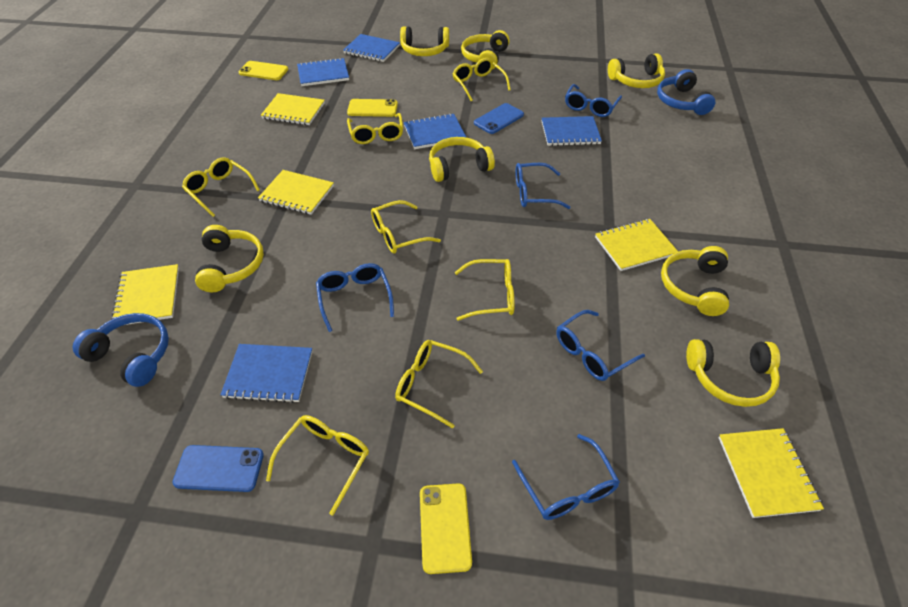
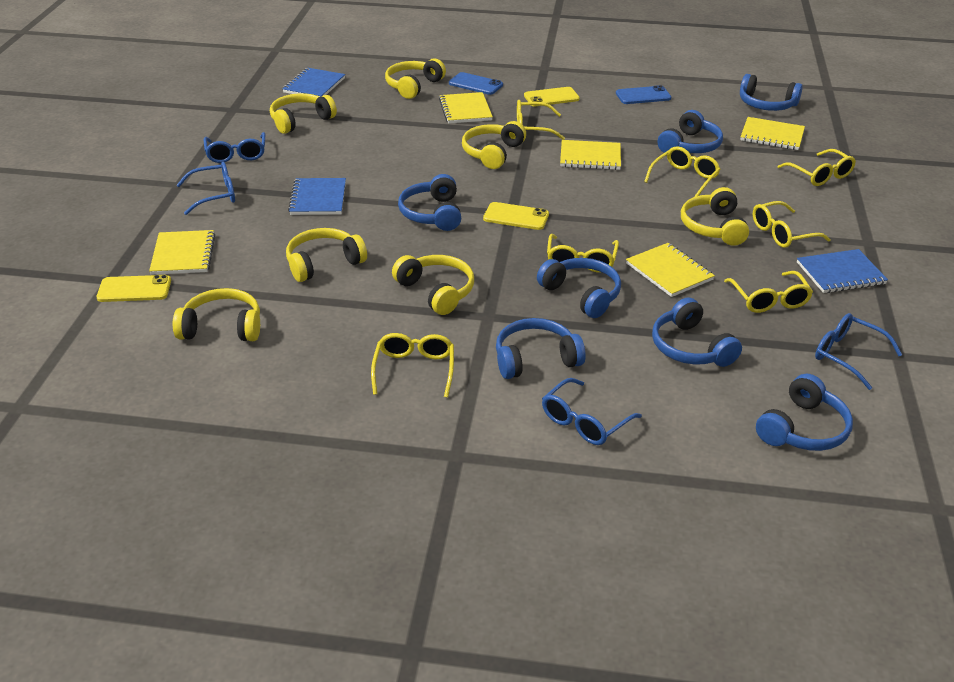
blue glasses: [316,263,394,332] [512,434,620,520] [516,163,571,209] [556,310,645,381] [565,84,622,117] = 5 -> [177,162,235,215] [204,132,265,163] [542,378,642,445] [815,313,902,390] = 4
blue headphones: [72,313,169,387] [657,69,715,115] = 2 -> [398,174,461,231] [496,318,586,379] [537,258,621,318] [652,298,742,367] [658,110,723,153] [740,74,803,111] [756,373,853,451] = 7
blue notebook: [220,344,313,403] [297,58,349,86] [343,34,400,62] [404,113,466,149] [542,116,602,146] = 5 -> [283,68,345,97] [288,178,346,215] [797,249,888,293] = 3

